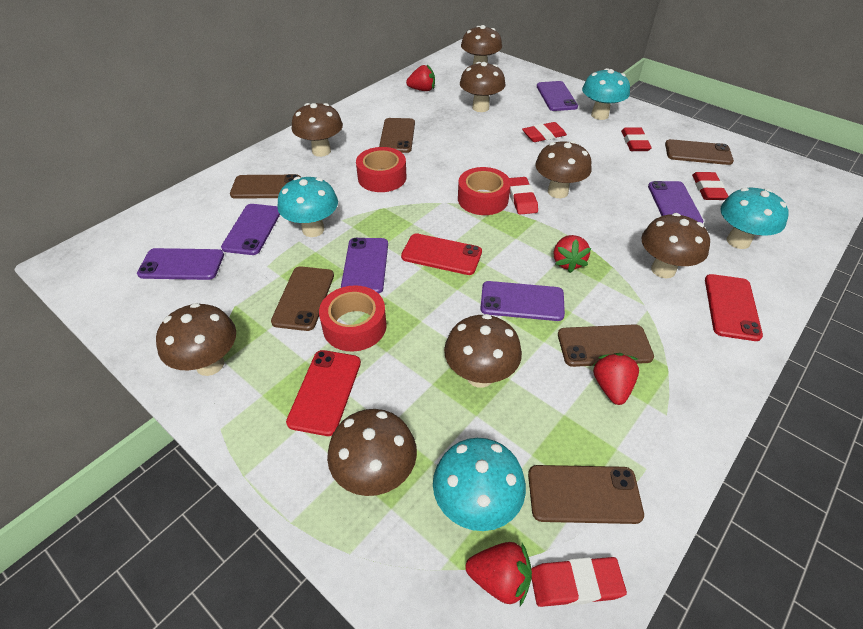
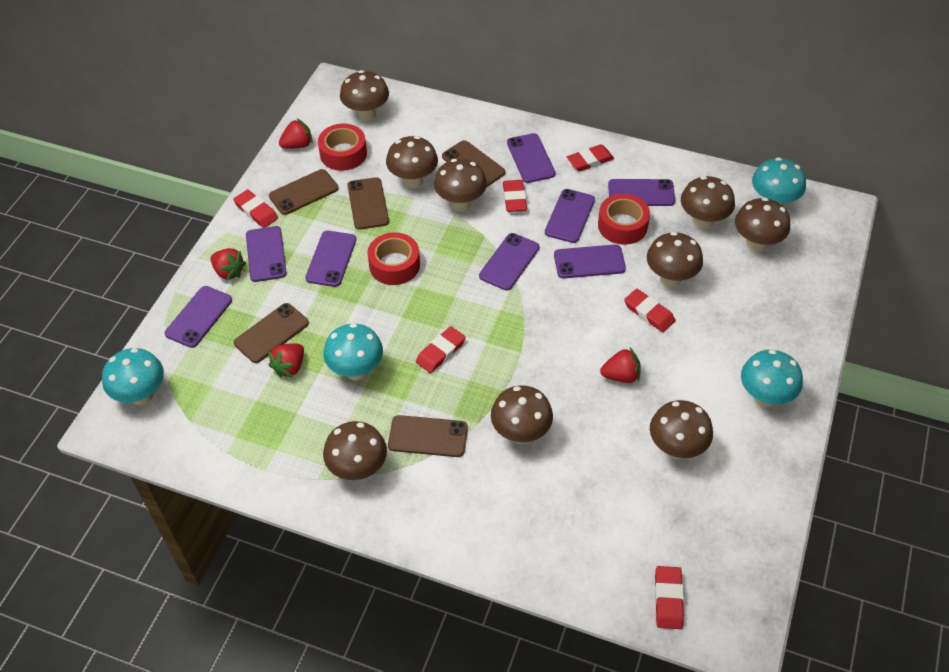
brown mushroom: [156,303,236,376] [292,103,343,157] [327,409,417,496] [444,314,522,388] [460,62,505,112] [461,25,502,64] [535,141,592,198] [641,213,710,278] = 8 -> [323,421,387,480] [340,70,389,122] [386,136,438,188] [434,159,487,211] [491,385,553,444] [647,232,703,287] [650,400,713,459] [681,176,735,230] [735,198,790,252] = 9
brown phone: [230,174,301,199] [271,266,334,331] [379,118,415,153] [528,465,644,524] [558,324,654,367] [665,139,734,165] = 6 -> [234,303,309,363] [269,169,339,215] [347,177,389,230] [388,415,468,457] [442,140,505,187] = 5
purple phone: [137,248,224,280] [221,204,280,255] [341,238,388,294] [480,281,565,321] [537,81,578,111] [648,181,703,223] = 6 -> [165,286,232,348] [246,226,287,282] [305,231,356,287] [479,233,540,291] [507,133,555,183] [545,189,595,243] [554,245,626,278] [608,179,675,206] = 8
red eraser: [509,177,538,215] [522,122,567,142] [531,557,627,607] [621,127,652,151] [692,172,728,200] = 5 -> [233,189,278,228] [416,326,466,373] [503,180,527,212] [567,144,614,171] [624,289,675,332] [655,566,684,629] = 6
red phone: [286,350,361,436] [401,233,482,275] [705,274,763,341] = 3 -> none = 0

